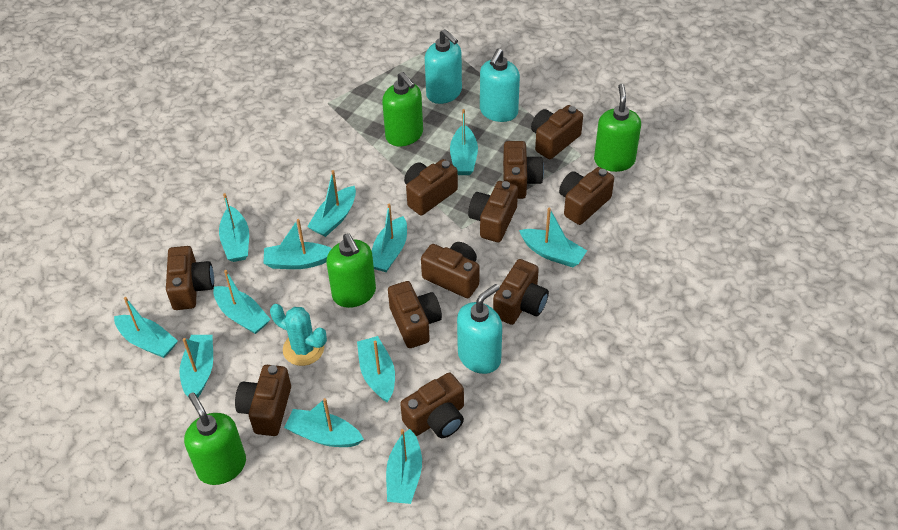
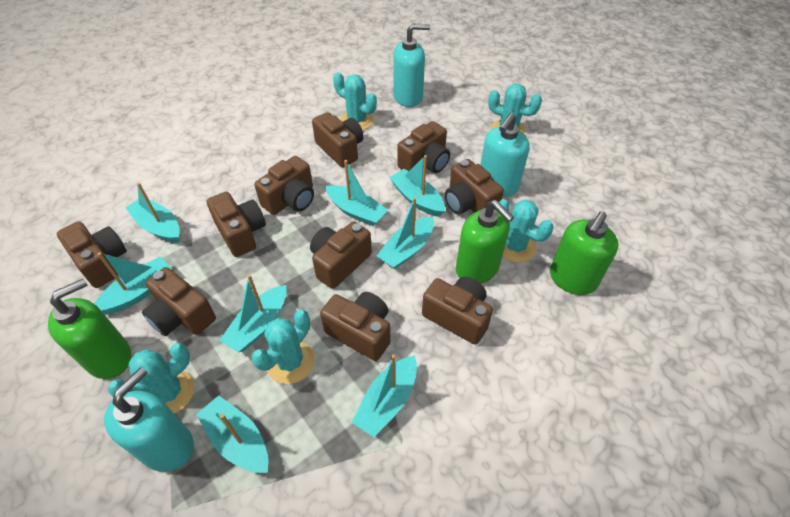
brown camera: [166,246,214,310] [235,365,291,436] [388,281,442,348] [400,373,464,438] [404,159,458,215] [421,242,479,298] [468,181,518,242] [493,259,549,325] [503,141,544,199] [531,105,583,159] [559,167,614,225] = 11 -> [57,221,127,288] [142,267,216,336] [207,192,266,257] [254,156,314,215] [310,221,372,289] [312,112,364,167] [320,292,390,361] [397,121,450,173] [422,277,493,345] [445,159,504,214] = 10
green soap dispenser: [184,392,246,485] [327,233,376,308] [382,72,423,146] [594,84,641,172] = 4 -> [48,278,131,379] [456,200,514,284] [550,211,618,295] = 3
turquoise boat: [114,297,178,358] [179,335,213,398] [213,270,271,334] [219,193,249,262] [263,219,332,269] [284,398,364,447] [307,170,356,237] [357,336,395,402] [372,203,407,272] [386,429,422,504] [450,109,478,175] [519,207,587,267] = 12 -> [94,252,172,314] [126,183,180,243] [196,395,268,473] [219,275,287,352] [325,160,388,226] [352,354,417,437] [377,197,434,269] [389,155,445,217] = 8
turquoise cactus: [270,304,327,366] = 1 -> [108,343,195,414] [251,310,314,384] [333,72,377,130] [488,84,542,135] [499,199,554,262] = 5

